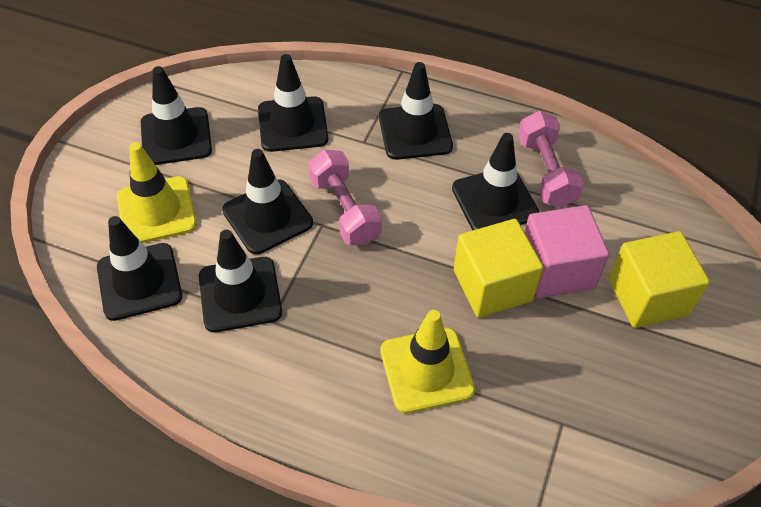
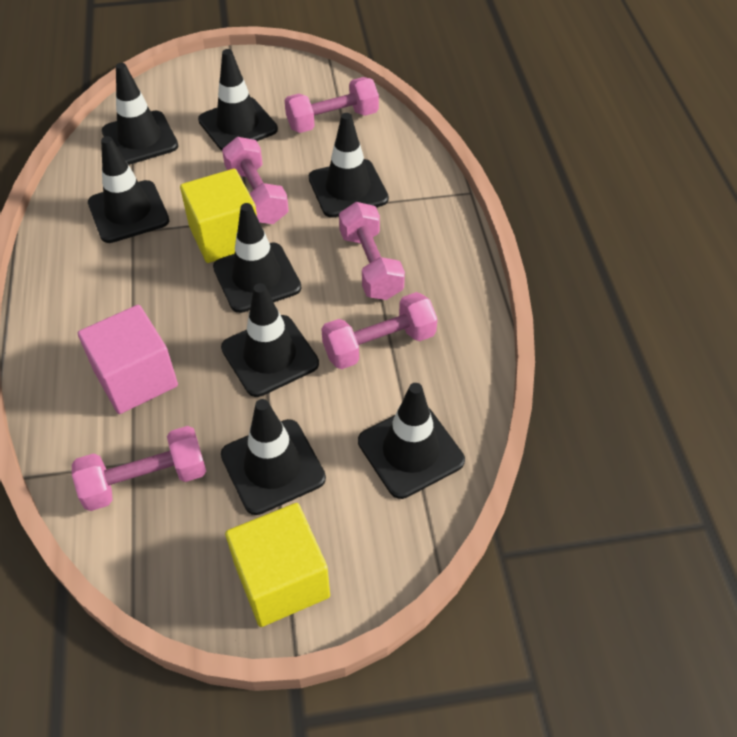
black traffic cone: [97,216,182,321] [141,66,212,165] [199,230,282,332] [222,149,313,254] [258,54,328,152] [379,62,453,160] [452,133,539,230] = 7 -> [88,136,169,243] [102,63,178,165] [198,49,278,151] [213,203,301,313] [221,283,319,397] [221,399,326,515] [309,113,389,218] [358,383,465,499] = 8
pink dumbbell: [308,149,382,245] [518,111,584,208] = 2 -> [72,426,206,511] [222,137,289,224] [285,77,379,133] [322,292,437,369] [339,202,405,300] = 5
yellow traffic cone: [117,142,197,243] [380,310,475,413] = 2 -> none = 0

